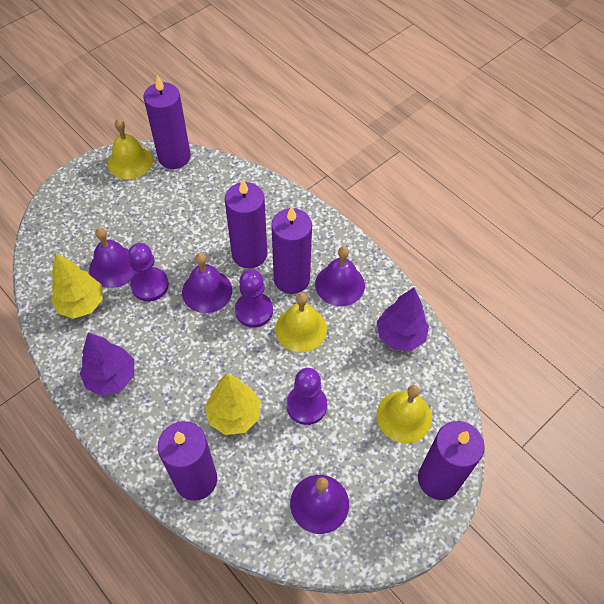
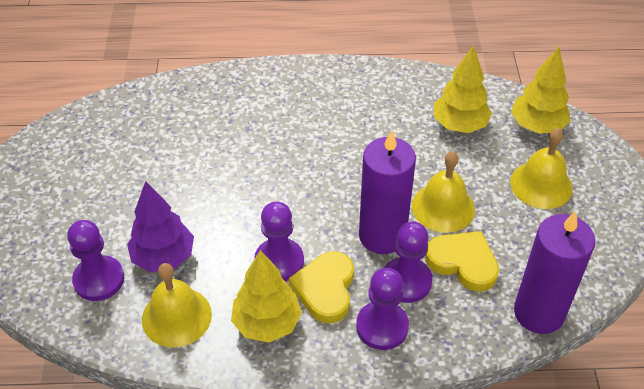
purple bell: [89,228,137,288] [182,253,232,313] [290,475,349,534] [315,246,365,306] = 4 -> none = 0
purple candle: [143,75,191,169] [158,421,217,501] [225,179,267,268] [271,206,312,294] [418,421,485,500] = 5 -> [359,130,416,254] [514,211,595,334] = 2
purple pawn: [128,243,169,302] [235,269,273,328] [286,368,327,425] = 3 -> [67,220,124,301] [254,201,304,281] [356,268,409,350] [385,222,433,303] = 4
purple tree: [80,332,134,396] [377,288,429,351] = 2 -> [127,181,194,272] = 1
yellow heart: none = 0 -> [289,251,354,323] [425,231,499,292] = 2
yellow tree: [51,253,103,319] [205,374,261,435] = 2 -> [231,250,302,343] [434,45,492,133] [511,47,571,134] = 3

